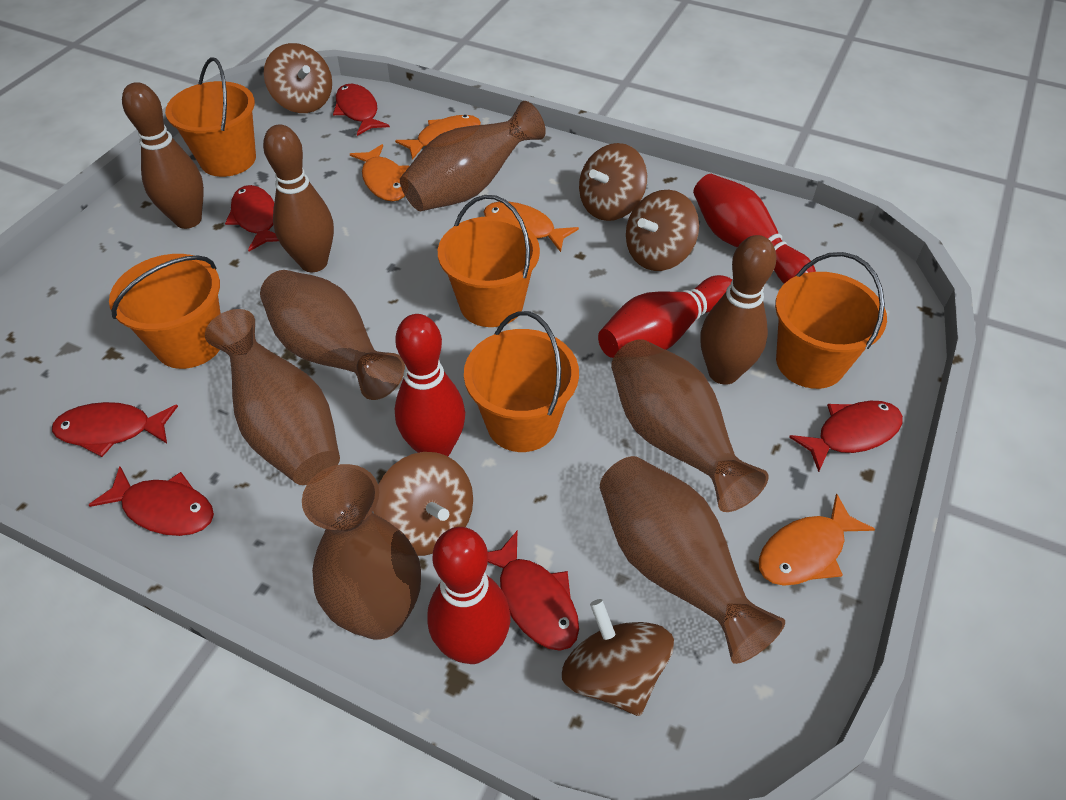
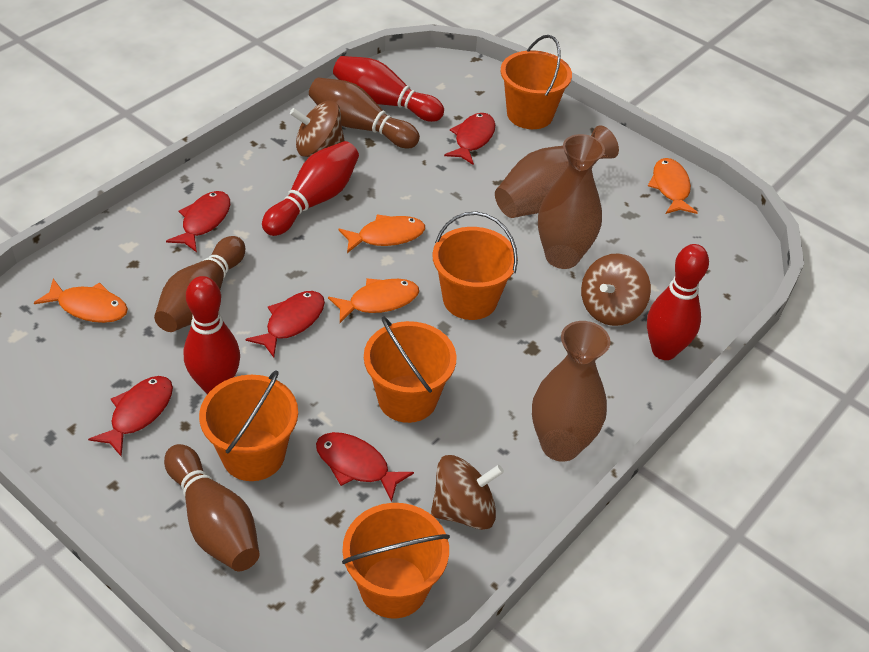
brown spinning top: [264,43,332,113] [373,452,473,556] [562,599,674,716] [579,143,647,221] [626,190,699,271] = 5 -> [290,100,345,157] [431,455,504,530] [581,253,651,326] = 3
brown vase: [205,309,340,485] [260,270,405,400] [302,464,421,640] [400,101,546,211] [600,456,785,664] [611,339,769,512] = 6 -> [495,125,619,218] [532,321,610,462] [538,134,605,269] = 3
red fish: [52,402,178,457] [89,466,214,536] [225,185,279,251] [333,84,390,136] [488,531,579,651] [789,401,903,472] = 6 -> [88,376,173,457] [166,191,230,252] [245,291,325,357] [316,432,414,502] [444,113,495,165] = 5

